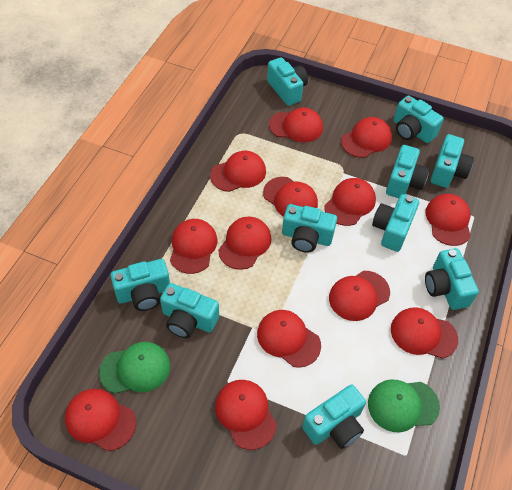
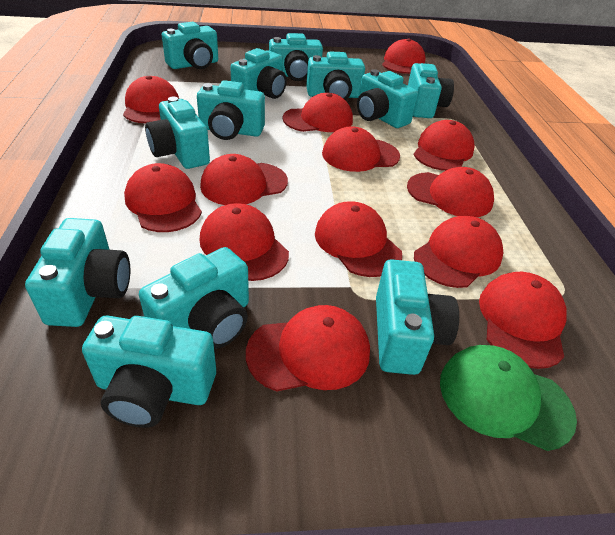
green cap: [99,342,170,394] [368,379,440,432] = 2 -> [440,345,577,451] = 1
turquoise camera: [111,259,170,311] [160,283,219,338] [267,57,308,106] [282,204,337,253] [302,384,366,449] [372,194,419,252] [386,145,429,198] [394,96,443,143] [425,248,479,310] [431,134,474,188] = 10 -> [25,218,130,327] [82,316,216,428] [139,247,249,349] [145,97,210,169] [162,22,218,69] [197,80,265,140] [230,48,287,99] [269,33,323,81] [306,52,365,100] [357,69,418,128] [376,259,459,375] [408,63,454,118] = 12

